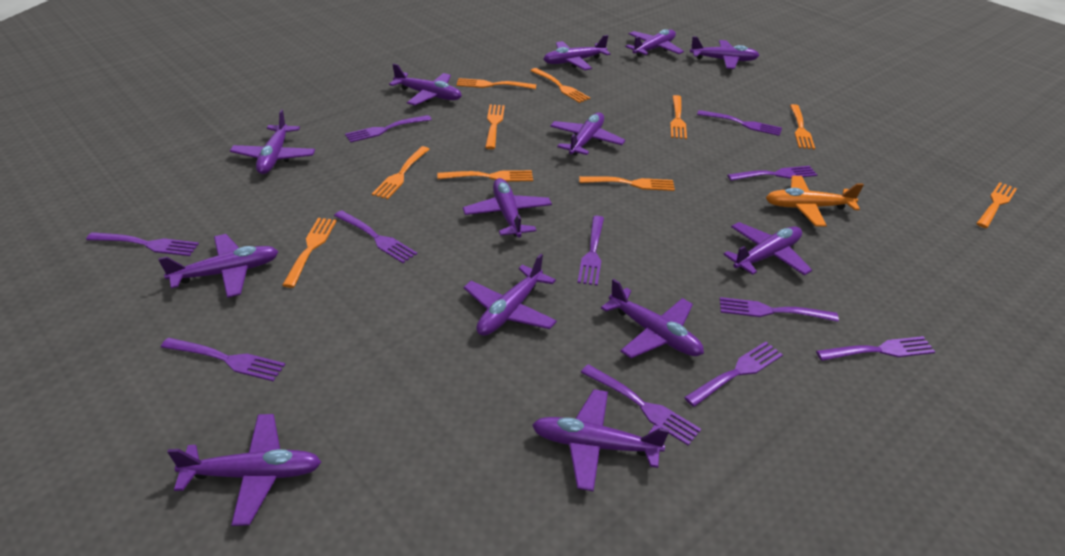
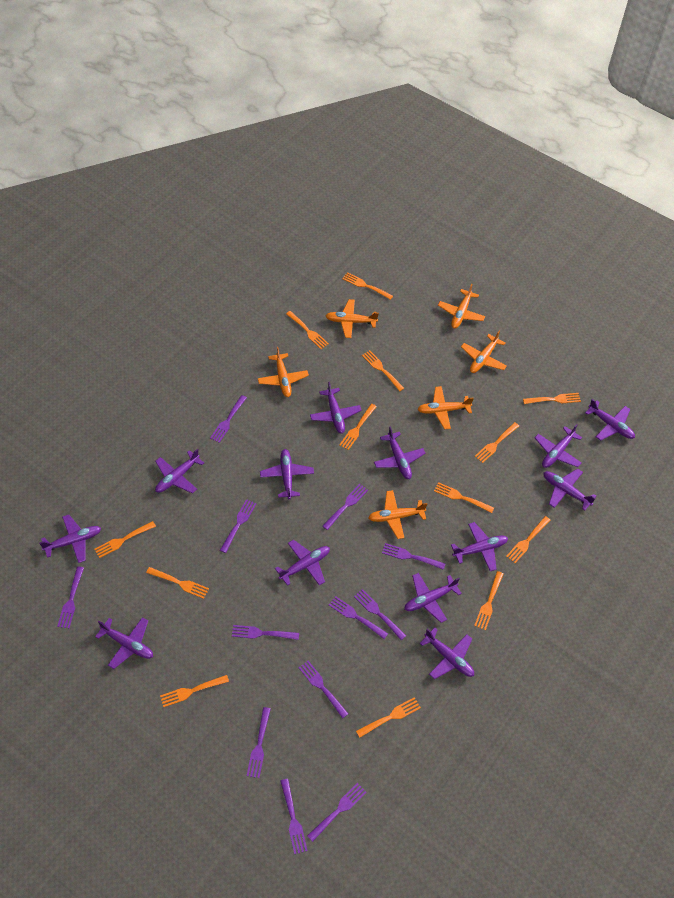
orange fork: [282,218,337,288] [372,146,430,199] [437,170,533,182] [456,78,536,89] [485,105,505,149] [530,68,590,103] [579,176,675,191] [670,95,687,139] [790,104,815,150] [976,182,1017,228] = 10 -> [94,521,156,558] [146,567,209,599] [160,675,229,707] [286,311,329,349] [339,404,377,450] [342,272,393,300] [356,697,421,738] [362,350,404,391] [434,482,494,513] [474,422,519,463] [474,571,503,630] [506,516,550,563] [523,393,581,404] = 13
orange plane: [766,176,864,227] = 1 -> [258,347,309,397] [326,299,379,338] [368,490,427,539] [417,386,474,429] [438,284,485,328] [461,330,507,373] = 6
purple fork: [86,232,199,256] [161,338,285,381] [334,210,417,263] [345,115,432,142] [577,216,604,286] [581,364,701,446] [684,341,783,407] [697,110,782,136] [719,297,839,322] [727,166,818,181] [816,336,935,361] = 11 -> [57,567,84,628] [210,395,247,443] [220,499,256,553] [232,625,299,640] [247,707,271,778] [280,779,308,854] [298,661,348,718] [307,783,367,842] [323,484,368,530] [329,596,388,639] [354,589,406,640] [382,543,445,570] = 12

